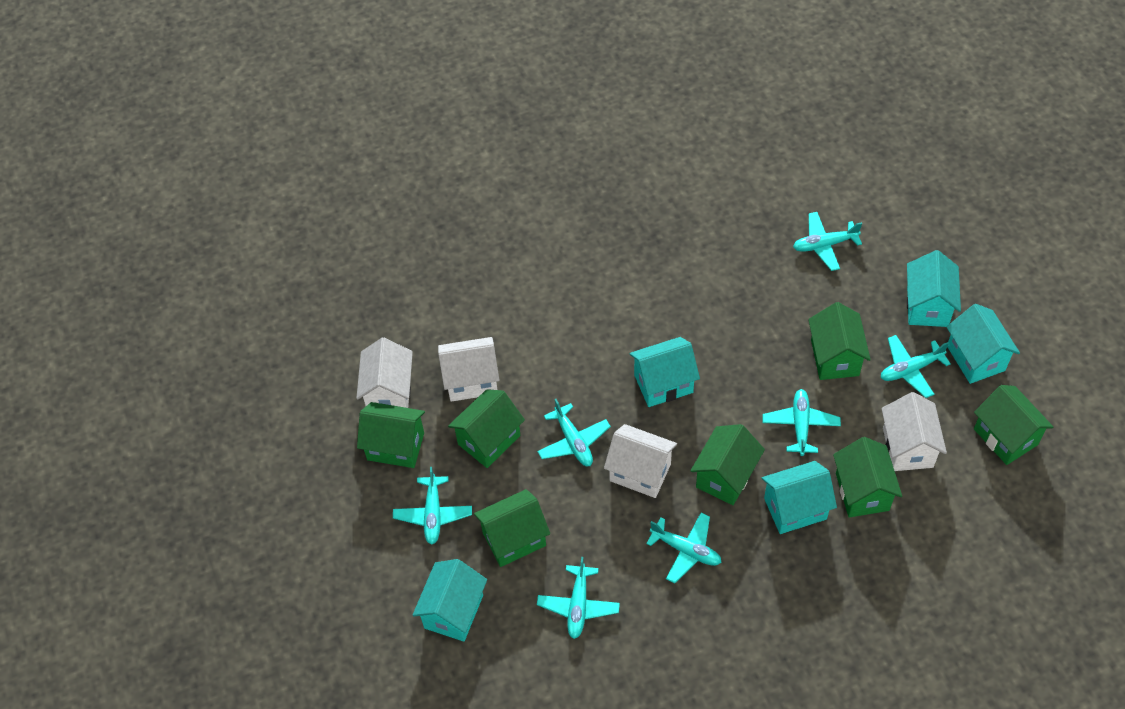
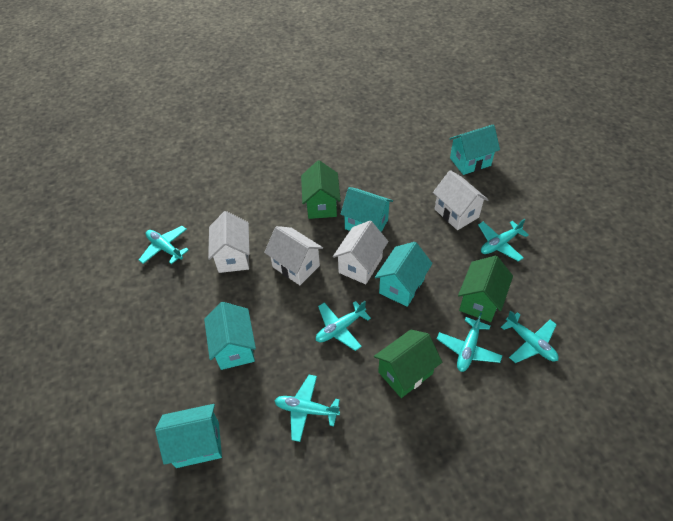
green house: [357,402,425,468] [448,389,525,468] [474,489,550,567] [690,424,765,505] [808,302,871,380] [833,437,902,518] [974,385,1053,465] = 7 -> [301,160,341,219] [374,330,442,398] [458,256,513,322] = 3
turquoise plane: [393,467,472,545] [537,399,611,466] [537,557,620,639] [646,513,722,583] [763,389,841,456] [793,212,862,271] [881,335,951,398] = 7 -> [139,226,189,264] [274,375,340,442] [316,301,371,351] [437,312,502,372] [478,219,529,262] [501,311,559,363] = 6

